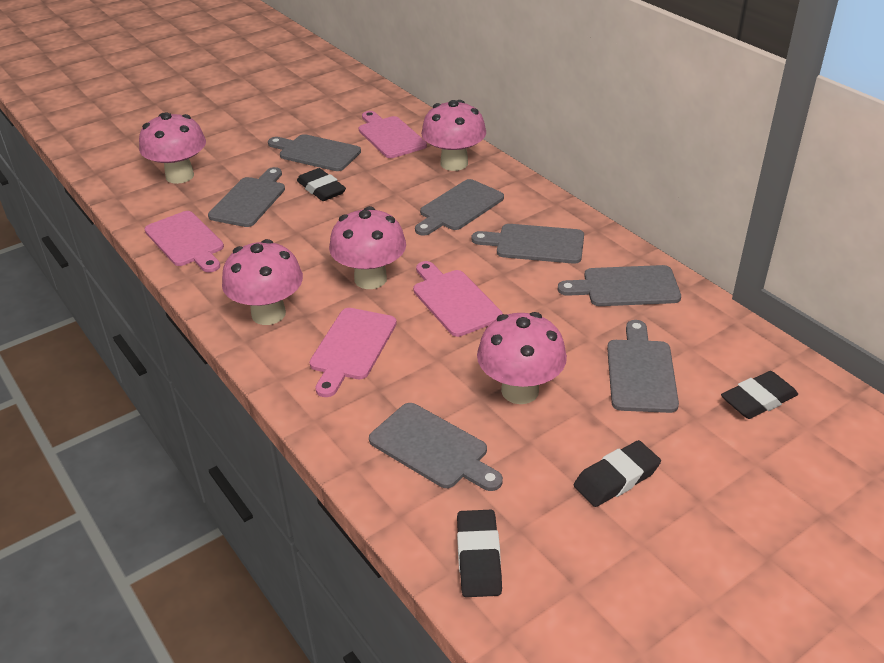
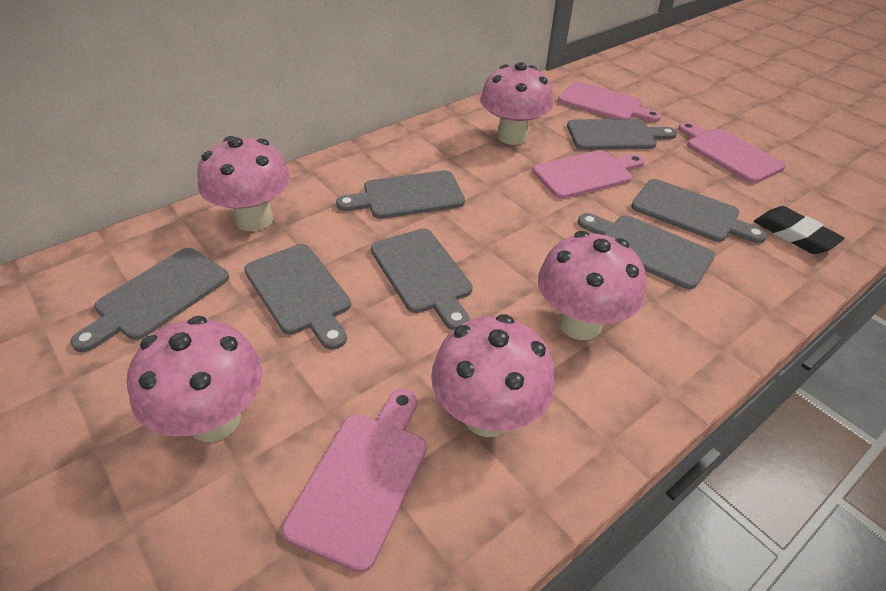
black eraser: [297,168,346,201] [457,510,502,597] [574,440,661,507] [721,371,798,419] = 4 -> [754,206,844,254] = 1

